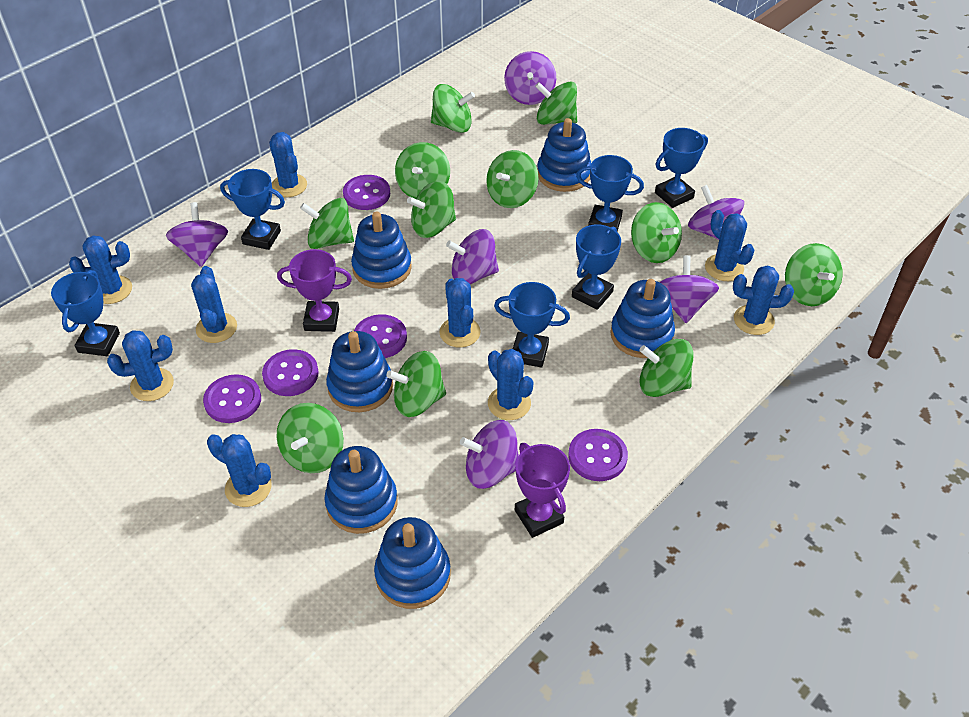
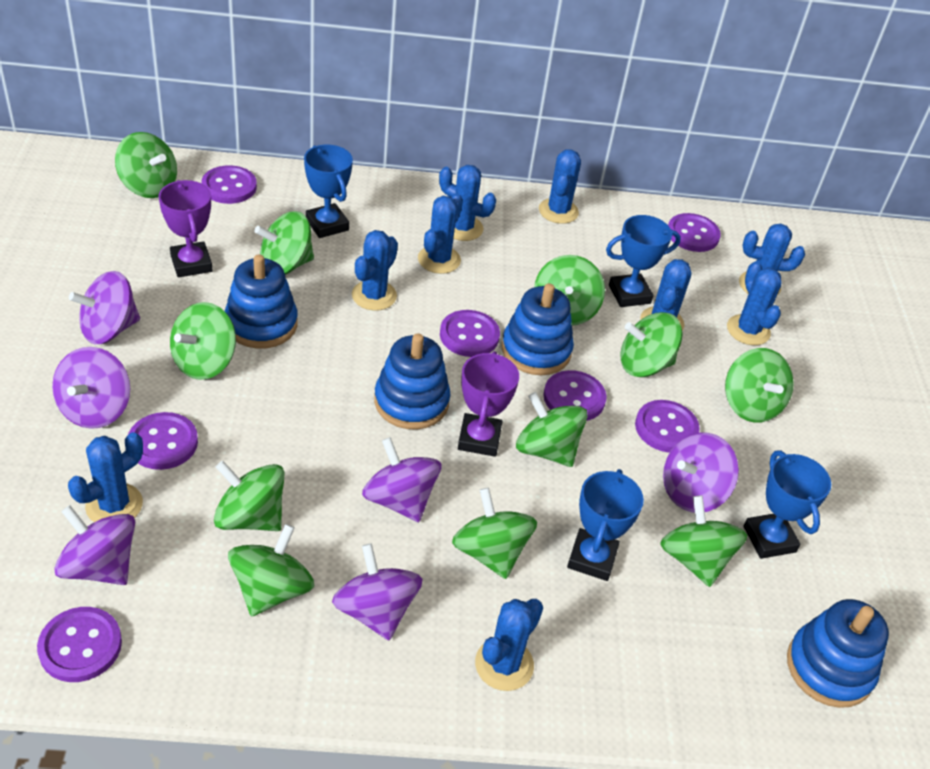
blue stacking toy: [324,446,397,534] [326,331,393,412] [351,212,412,289] [374,517,451,609] [537,118,591,192] [611,279,675,358] = 6 -> [225,254,298,349] [374,333,450,430] [502,283,574,375] [787,599,889,708] = 4
blue trophy: [51,270,120,356] [220,169,285,250] [494,282,570,368] [572,224,621,310] [576,155,644,231] [655,128,708,208] = 6 -> [304,145,353,238] [567,469,644,581] [606,215,681,307] [743,451,831,559] = 4
purple button: [203,374,261,423] [262,349,319,396] [343,175,390,210] [354,314,407,358] [568,429,628,481] = 5 -> [37,607,122,682] [128,412,198,470] [201,165,257,204] [440,310,500,357] [543,370,607,421] [635,400,700,453] [668,213,721,252] = 7

